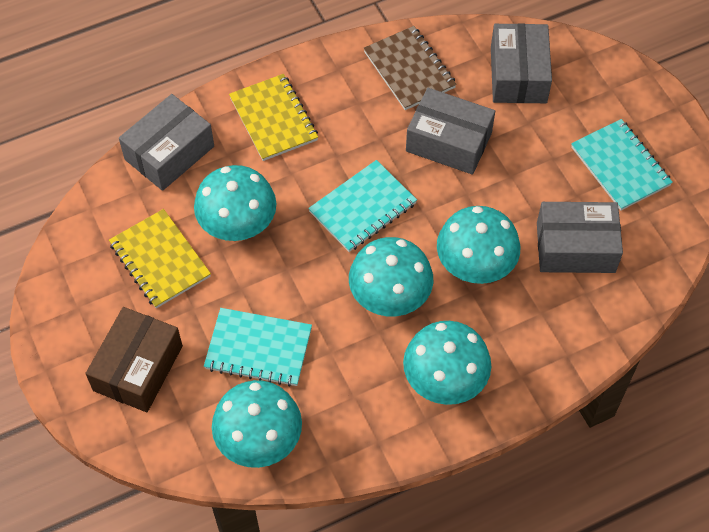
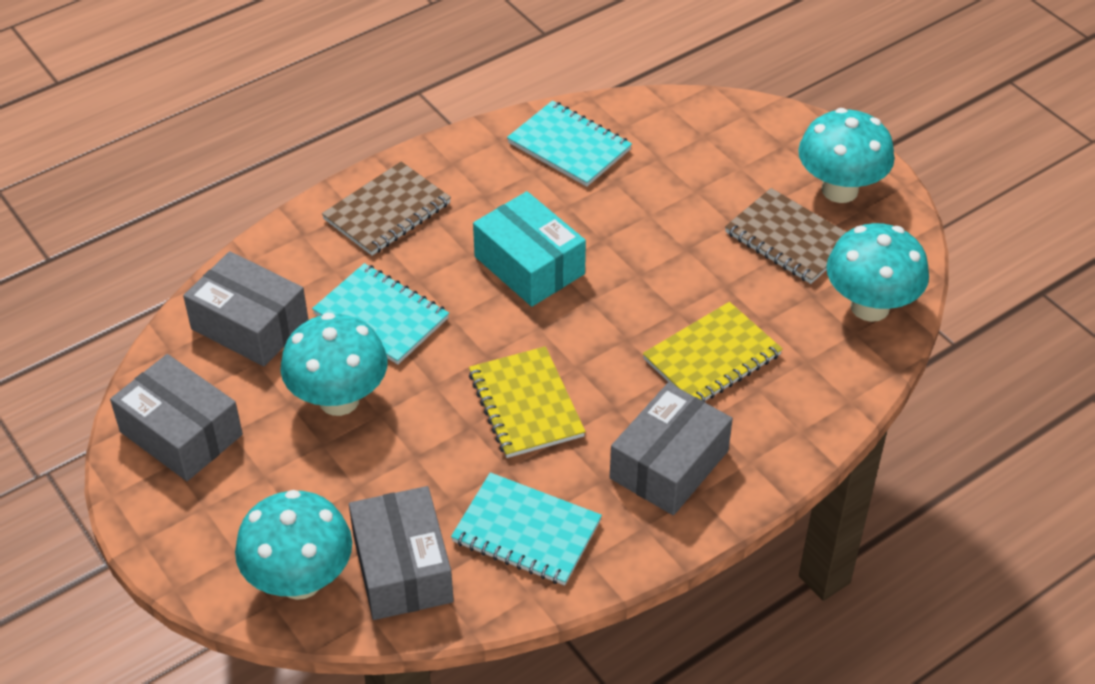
brown box: [85,307,183,412] = 1 -> none = 0
brown notebook: [363,26,457,110] = 1 -> [322,161,451,256] [725,188,846,284] = 2
turquoise box: none = 0 -> [473,191,586,307] = 1
turquoise mushroom: [194,165,276,241] [212,380,302,468] [349,237,433,316] [403,321,491,405] [437,206,520,284] = 5 -> [235,490,352,600] [281,313,387,416] [798,108,895,203] [826,223,929,322] = 4

